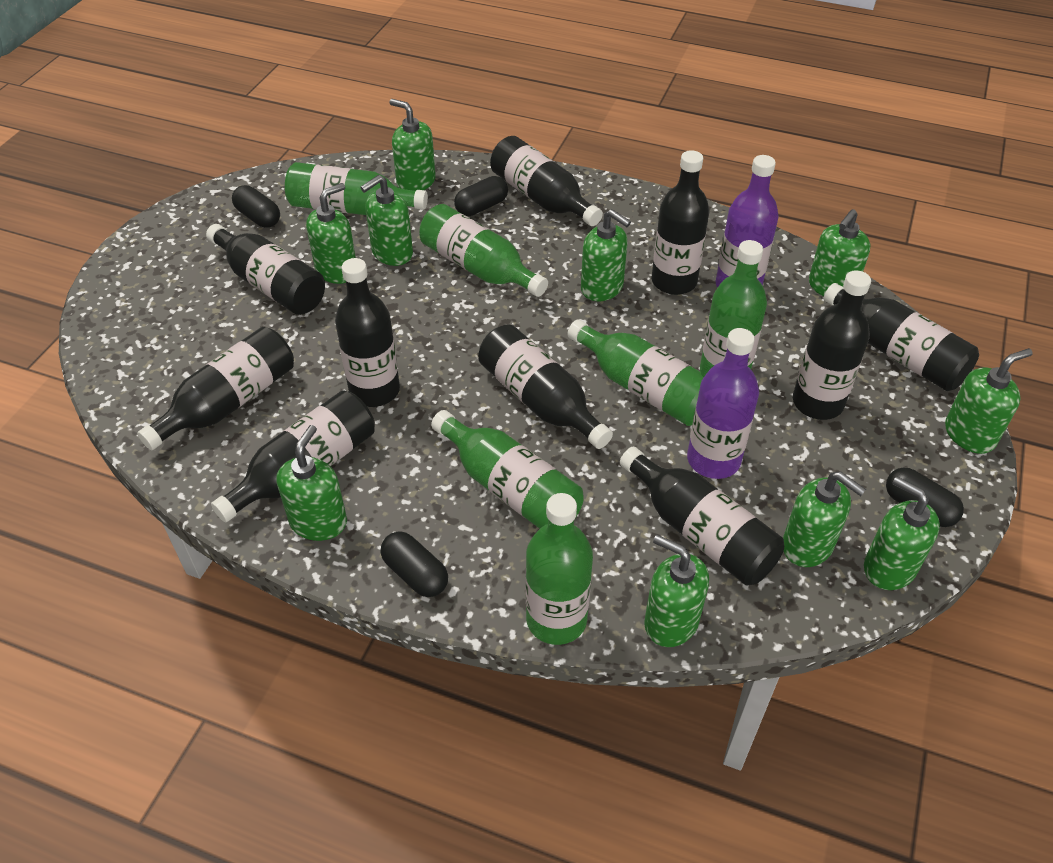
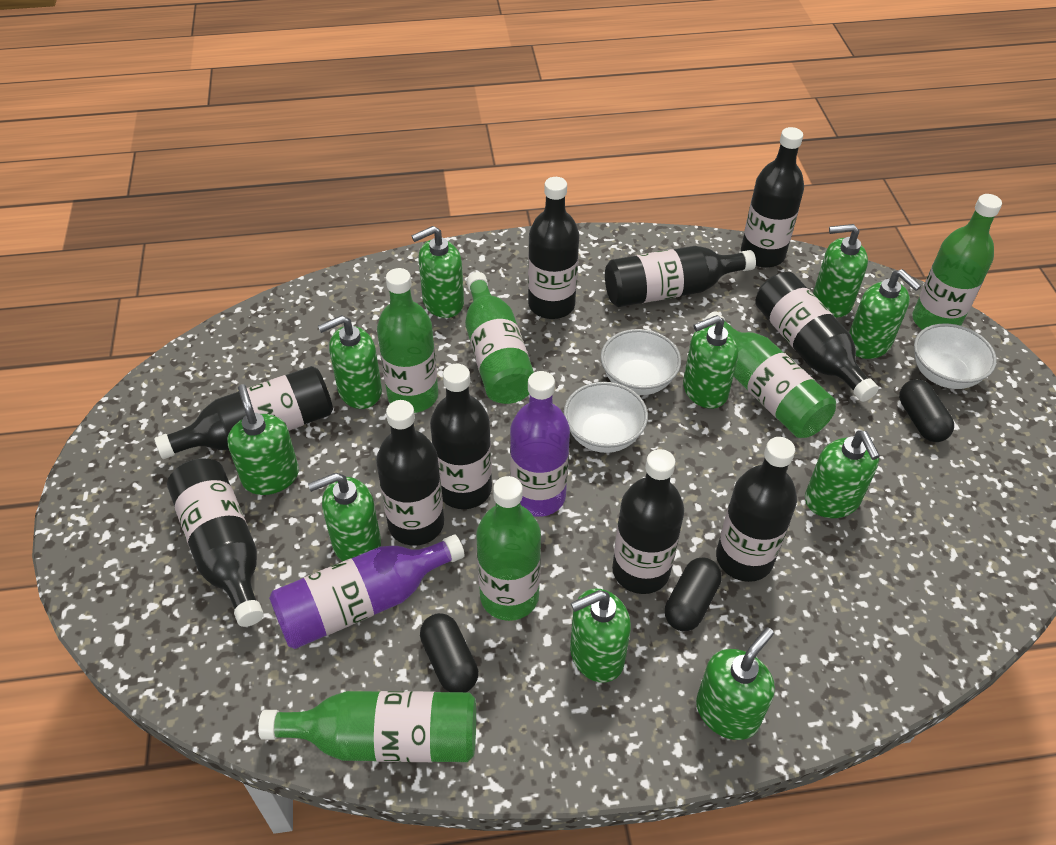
black capsule: [232,185,280,228] [381,532,448,597] [454,176,508,216] [886,467,964,527] = 4 -> [420,613,478,692] [665,557,722,631] [899,379,954,442] = 3
white bowl: none = 0 -> [564,382,648,453] [601,329,681,395] [914,323,997,389] = 3

